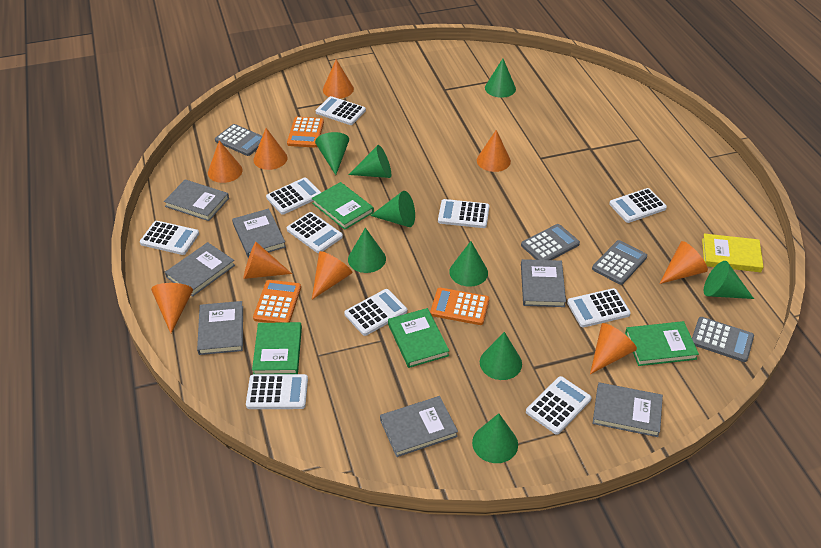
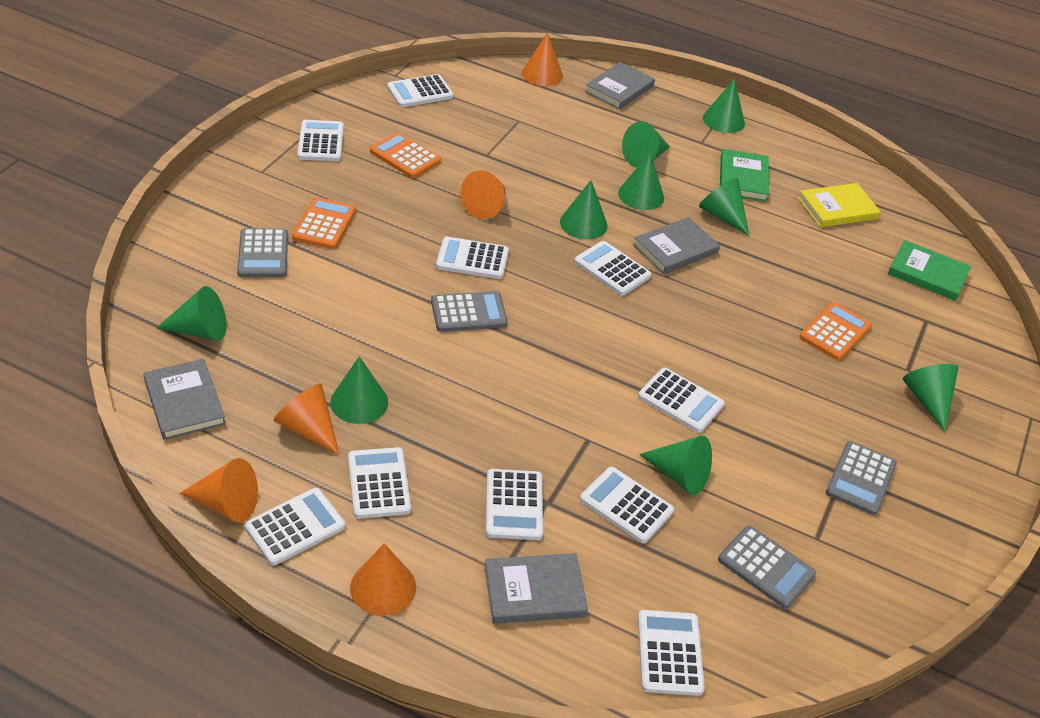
green book: [252,322,302,374] [312,182,374,230] [388,308,449,368] [625,321,699,366] = 4 -> [720,149,769,202] [888,240,971,301] = 2
grey book: [164,179,229,221] [165,242,235,297] [197,301,243,355] [232,209,286,258] [380,396,458,457] [521,259,566,307] [592,382,663,437] = 7 -> [143,359,226,440] [485,553,588,624] [585,62,655,109] [633,217,720,274] = 4
orange cone: [151,283,193,333] [208,140,243,183] [244,242,292,279] [253,128,288,170] [312,251,353,299] [323,59,354,99] [477,130,511,172] [590,323,637,374] [659,241,708,284] = 9 -> [180,458,258,522] [274,384,340,455] [350,543,416,616] [460,170,505,219] [522,32,563,86] = 5

